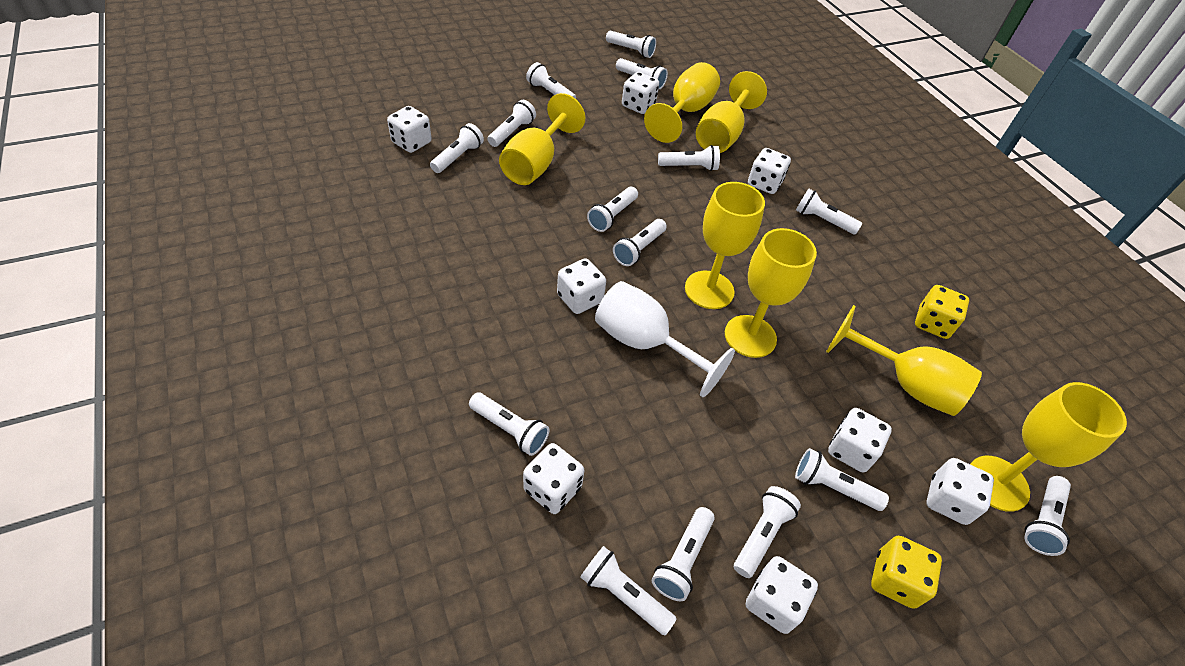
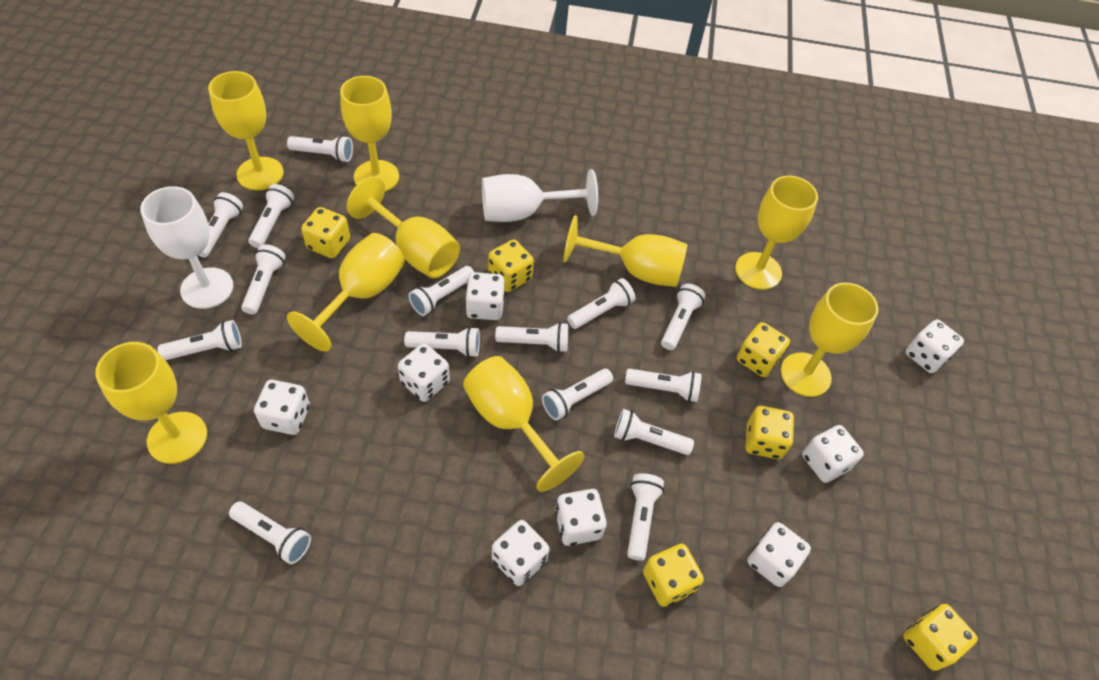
white goblet: [595,281,735,397] = 1 -> [140,186,233,309] [482,169,598,222] = 2
yellow dice: [871,536,942,609] [915,285,969,339] = 2 -> [301,207,350,258] [488,239,534,292] [643,544,704,607] [737,322,790,377] [745,406,794,459] [903,604,978,671] = 6
yellow goblet: [499,93,585,185] [644,62,720,143] [685,182,765,309] [696,71,767,153] [725,228,817,358] [826,305,982,416] [970,382,1127,512] = 7 -> [95,342,207,464] [208,71,284,190] [287,233,405,352] [340,76,399,192] [347,177,460,279] [463,356,585,492] [563,215,687,287] [735,176,818,290] [780,282,878,397] = 9

